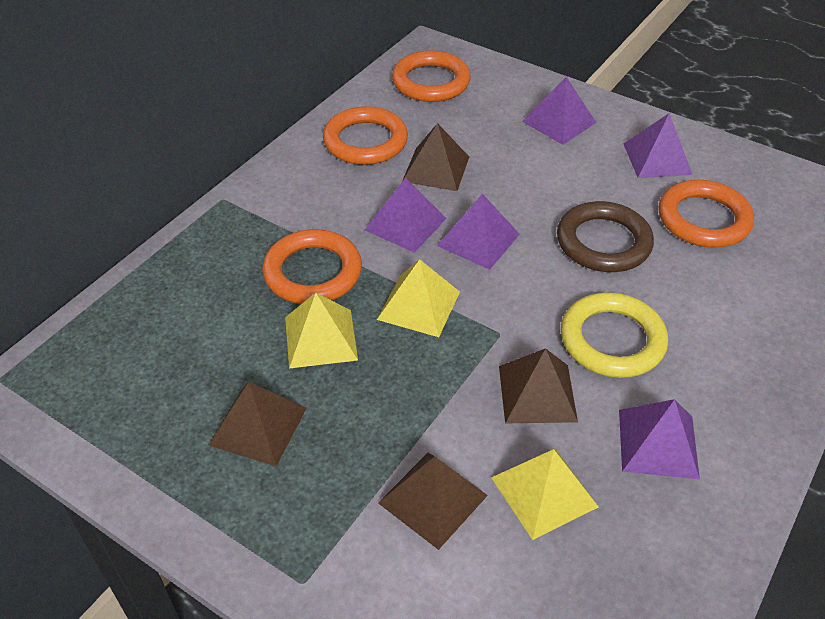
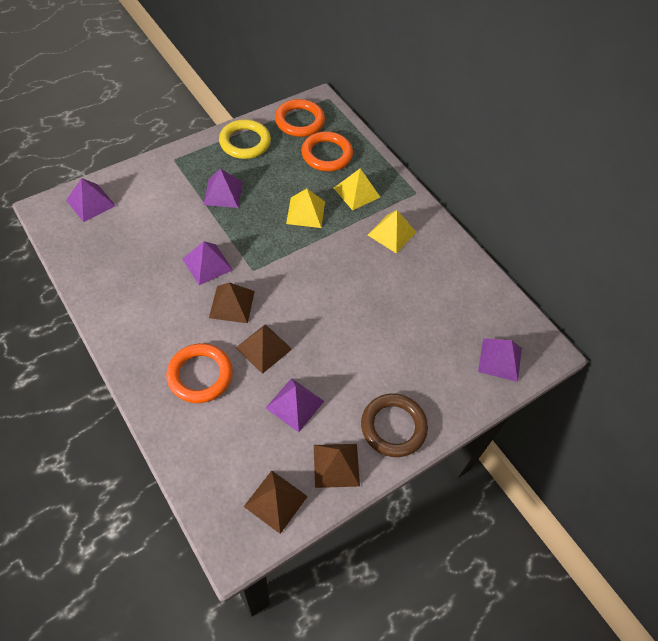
orange ring: [262,229,362,304] [323,106,408,165] [392,50,471,102] [659,180,754,248] = 4 -> [166,343,233,403] [275,99,325,137] [301,131,353,171] = 3

